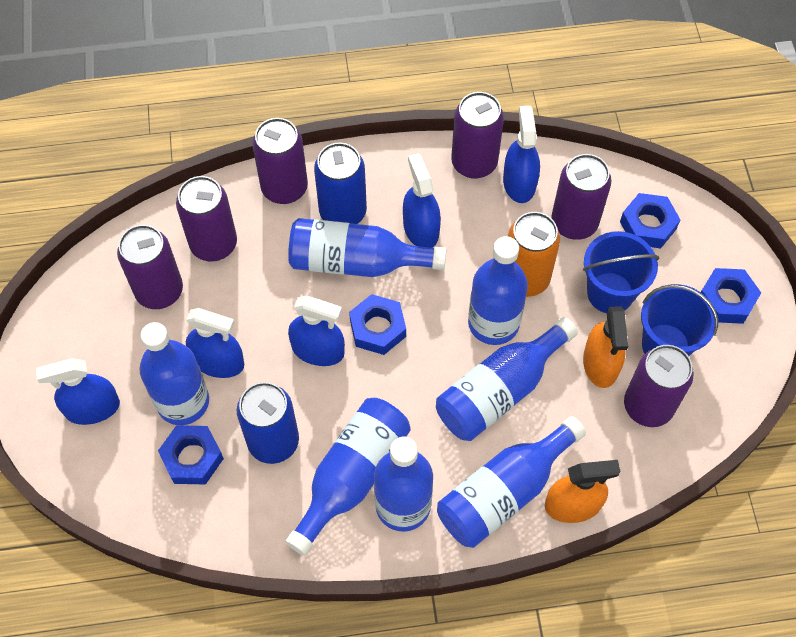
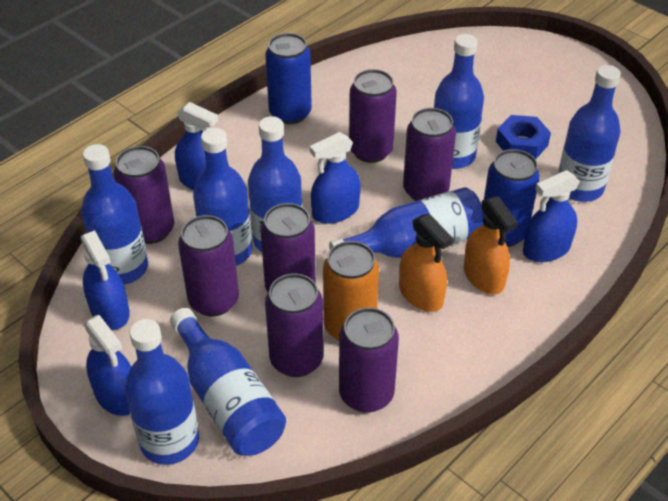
blue bottle: [139,322,209,425] [285,398,411,556] [288,218,447,277] [374,437,433,531] [436,317,578,441] [437,416,586,548] [468,236,528,345] = 7 -> [81,144,148,285] [125,319,199,465] [170,308,286,456] [193,128,252,266] [248,116,302,252] [329,187,484,258] [434,34,484,169] [558,65,621,202] = 8
blue bucket: [583,231,659,313] [641,284,718,356] = 2 -> none = 0
blue nut: [158,425,224,484] [349,294,406,355] [620,193,680,248] [701,268,761,324] = 4 -> [496,115,551,159] = 1
purple can: [117,225,183,309] [176,176,237,261] [252,118,308,204] [451,92,504,179] [551,154,611,240] [624,345,694,427] = 6 -> [114,146,174,244] [178,215,239,317] [260,203,316,292] [265,273,324,377] [339,308,399,413] [349,69,397,163] [403,108,456,201] = 7

